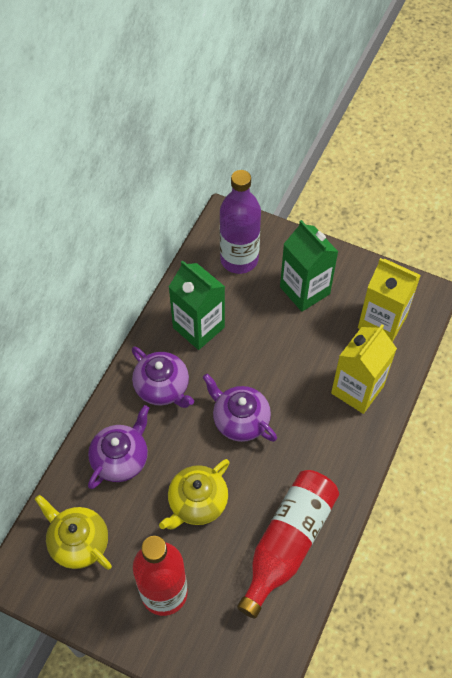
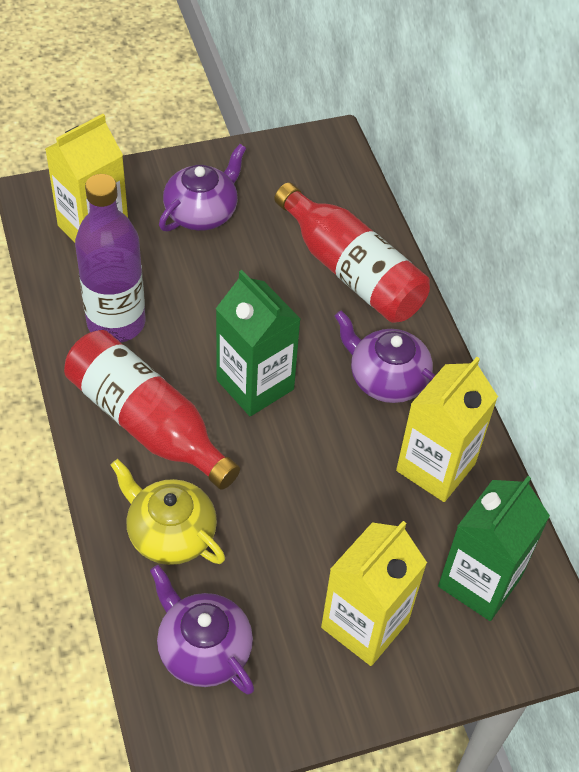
yellow carton: [331,324,397,414] [358,258,421,342] = 2 -> [45,114,128,242] [321,521,427,666] [396,357,498,502] = 3
yellow teapot: [35,495,112,570] [159,459,230,529] = 2 -> [111,459,225,565] = 1

